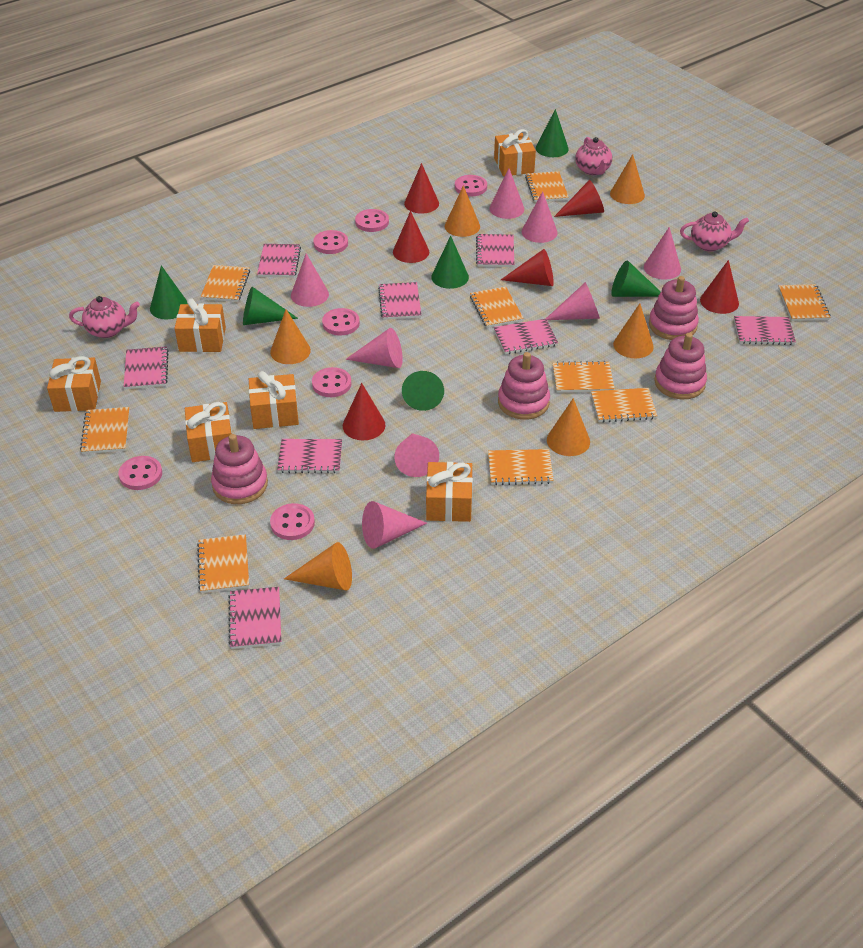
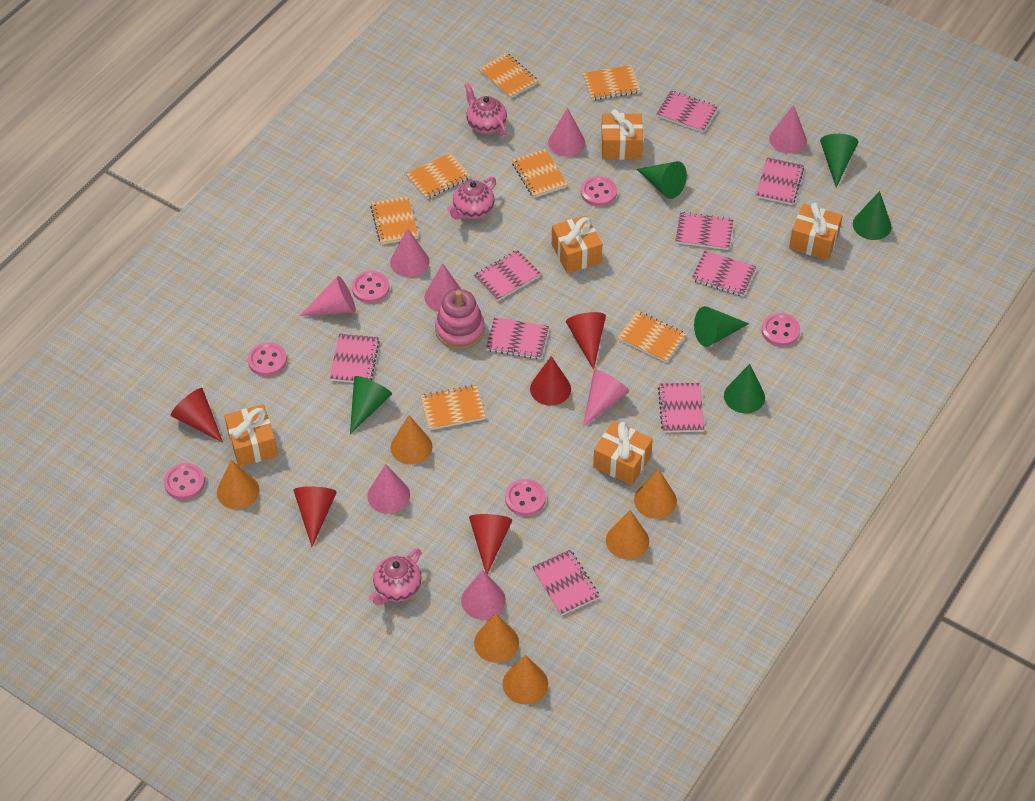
orange gift: [47,356,101,412] [175,298,226,352] [185,402,232,462] [249,371,299,429] [426,462,473,522] [494,129,536,177] = 6 -> [224,404,278,467] [552,215,602,273] [593,421,653,485] [601,110,643,160] [789,203,843,260] = 5
orange notebook: [80,407,130,454] [197,534,249,593] [201,265,250,302] [470,287,524,328] [488,449,554,485] [525,171,569,202] [553,361,615,392] [591,388,657,423] [778,284,830,321] = 9 -> [370,197,419,245] [406,153,471,199] [420,385,486,430] [479,53,538,99] [512,149,568,198] [583,65,641,100] [617,311,686,362] = 7
pink button: [118,456,162,490] [270,503,315,540] [312,367,351,397] [313,230,348,254] [322,308,360,336] [355,209,389,232] [455,175,487,196] = 7 -> [164,463,205,500] [248,342,287,376] [352,271,390,303] [505,479,546,516] [581,176,617,206] [762,313,800,346] = 6
pink notebook: [124,346,169,389] [228,587,281,649] [257,244,301,278] [277,439,342,473] [378,282,421,320] [476,234,514,267] [494,319,558,354] [734,316,796,345] = 8 -> [329,334,380,383] [474,250,541,301] [486,317,549,359] [532,550,600,616] [656,90,718,132] [658,383,705,432] [675,212,734,250] [692,251,756,296] [756,157,804,205] = 9
pink stacking toy: [211,434,268,504] [498,352,550,420] [649,276,699,340] [654,333,707,399] = 4 -> [435,289,485,349] = 1
red cone: [343,383,386,440] [393,211,429,263] [404,163,439,214] [501,249,554,286] [554,180,604,217] [700,260,739,314] = 6 -> [171,388,223,443] [293,486,337,547] [469,514,512,574] [530,356,571,406] [566,312,606,370] = 5

